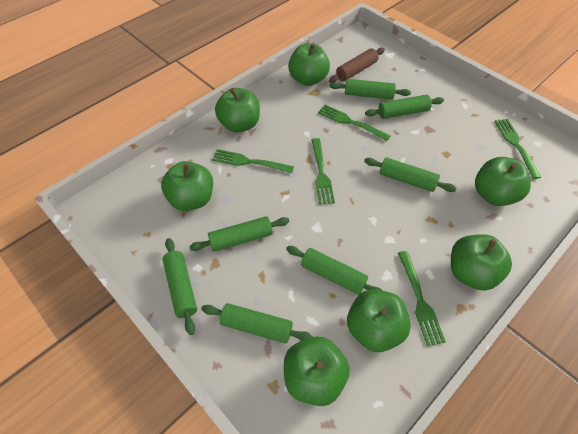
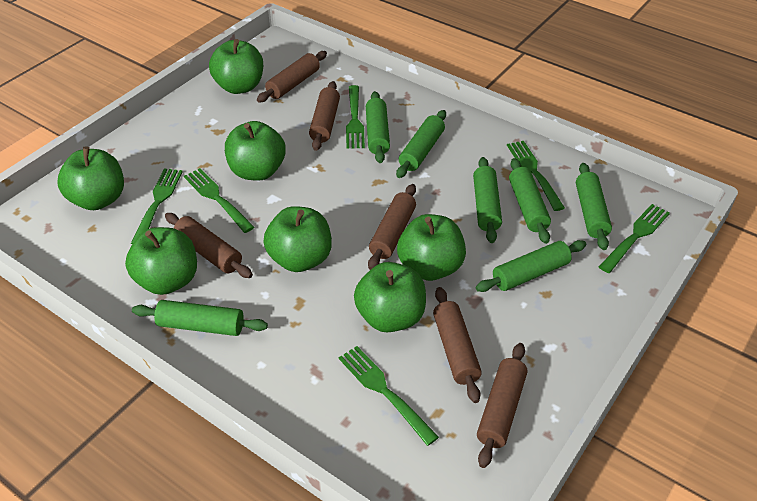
brown rolling pin: [329,48,385,83] = 1 -> [165,213,253,278] [257,51,327,102] [309,81,340,151] [368,184,416,270] [433,287,482,403] [477,343,528,468] = 6
green fork: [212,149,294,173] [311,138,335,205] [318,105,390,141] [398,251,446,346] [495,119,541,179] = 5 -> [131,169,183,244] [184,168,254,233] [338,346,439,446] [346,85,365,149] [507,141,565,211] [599,204,670,273] = 6

